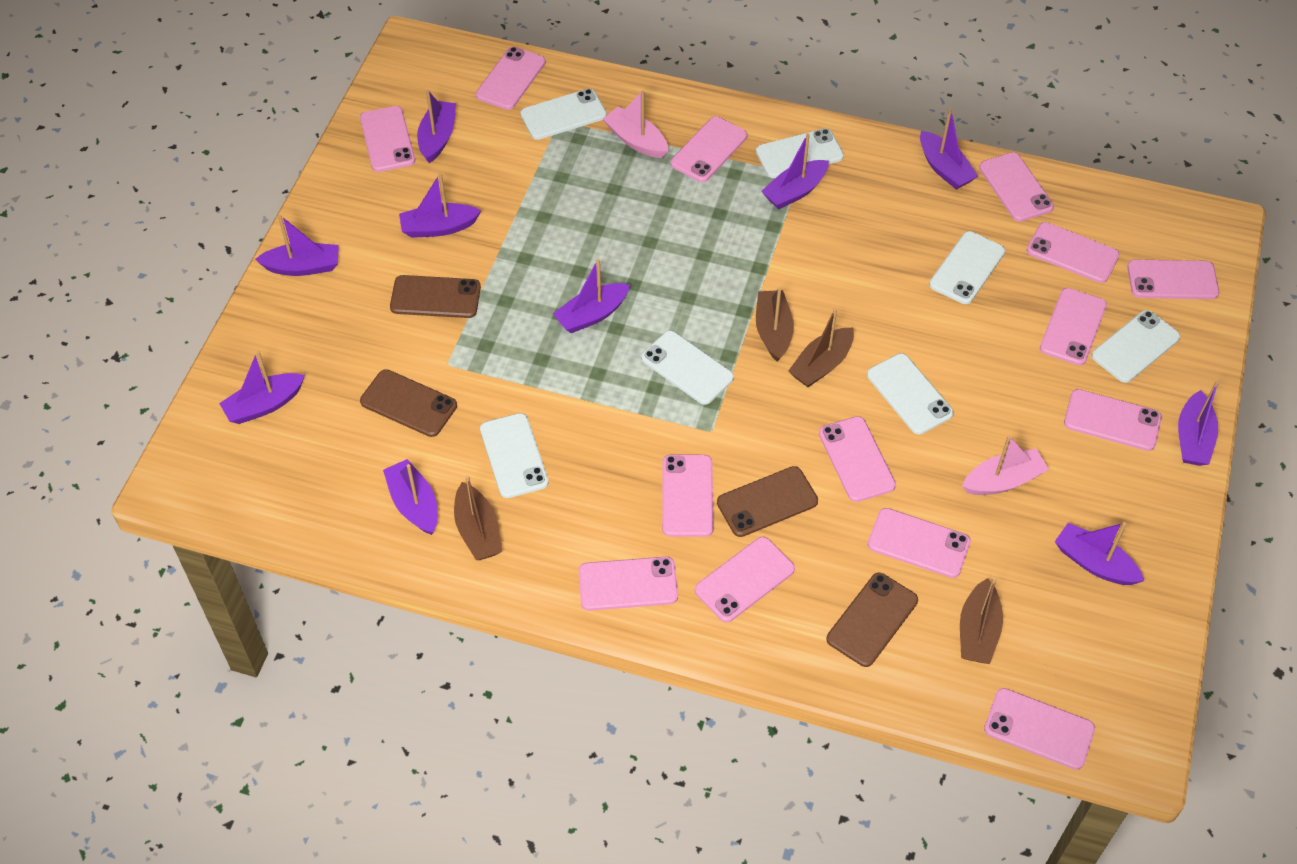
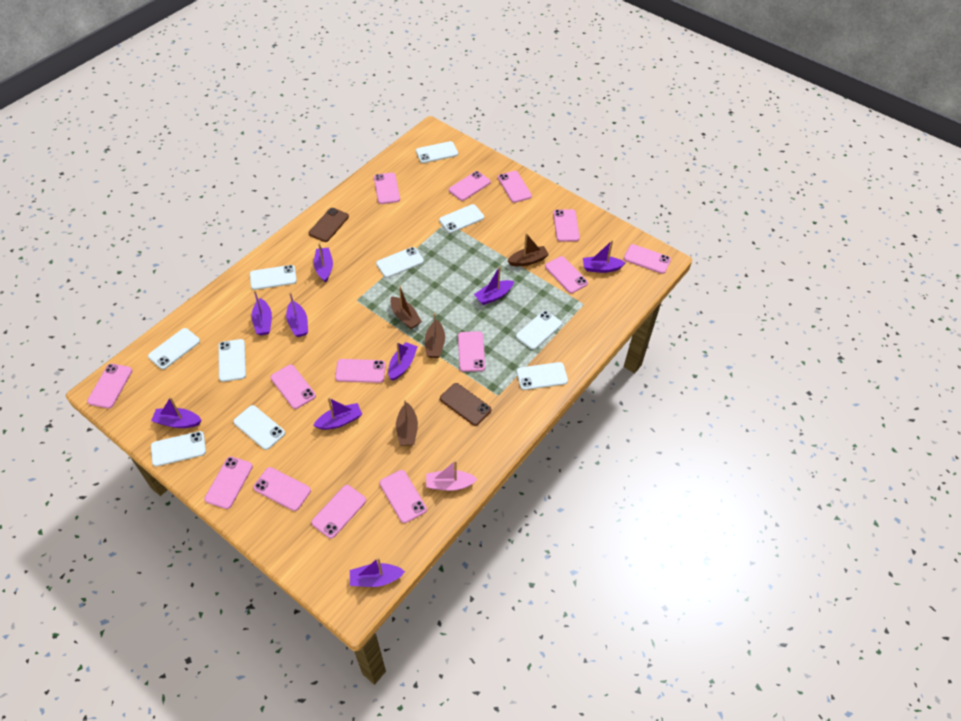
brown phone: [360,369,457,437] [390,275,481,318] [717,466,818,537] [827,573,918,667] = 4 -> [309,208,349,242] [440,383,491,426] = 2
pink boat: [603,91,668,158] [962,435,1049,495] = 2 -> [426,460,478,491] = 1
purple boat: [219,351,305,424] [255,215,339,276] [383,459,438,535] [399,173,481,238] [417,90,456,163] [553,259,630,333] [761,133,829,209] [920,109,978,189] [1055,522,1144,585] [1178,381,1219,466] = 10 -> [151,397,202,428] [251,290,272,335] [286,292,308,337] [313,397,362,430] [314,243,333,283] [350,558,405,587] [388,342,418,381] [474,266,514,305] [583,240,625,273] = 9
white phone: [480,413,549,498] [520,89,607,140] [641,330,734,405] [756,128,844,178] [867,353,954,434] [929,231,1005,304] [1092,310,1180,383] = 7 -> [148,328,200,369] [151,431,206,466] [218,339,246,382] [233,405,285,450] [250,265,297,290] [376,247,424,278] [416,141,458,163] [439,204,484,233] [516,311,562,350] [517,362,568,390] = 10

